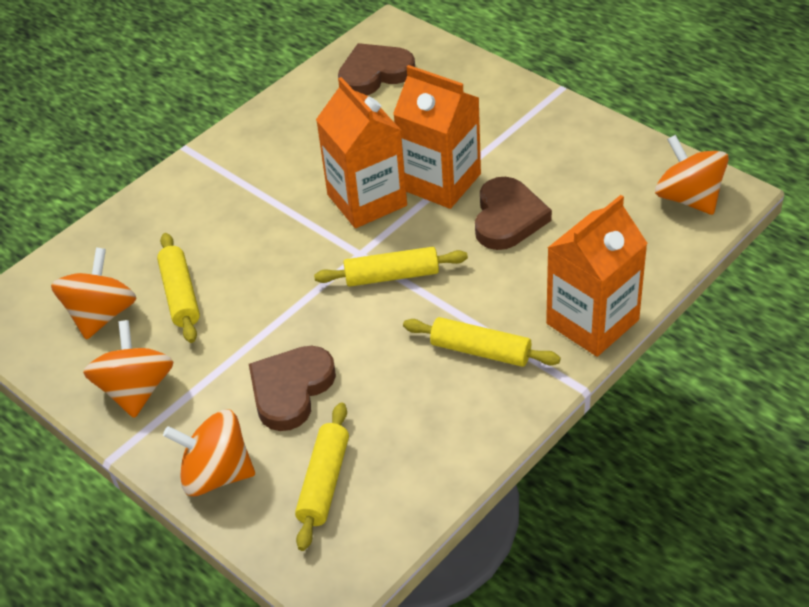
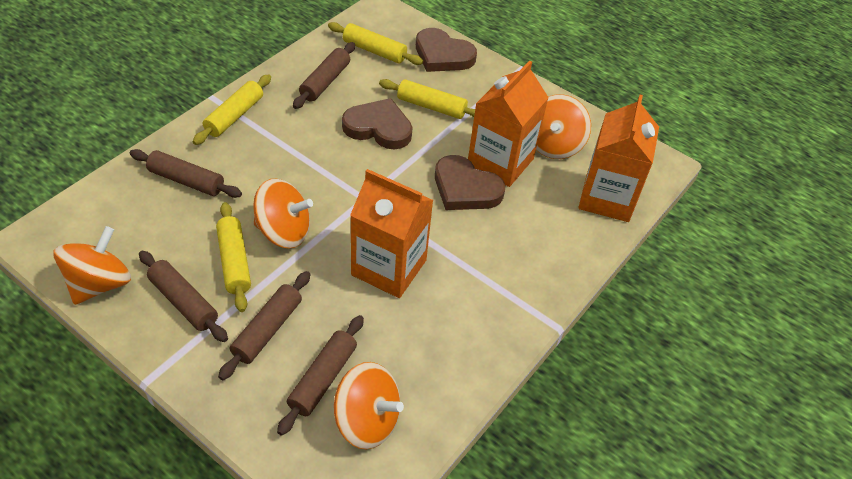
brown rolling pin: none = 0 -> [130,149,242,198] [139,251,228,342] [218,271,310,380] [277,315,364,436] [293,42,355,109] = 5

